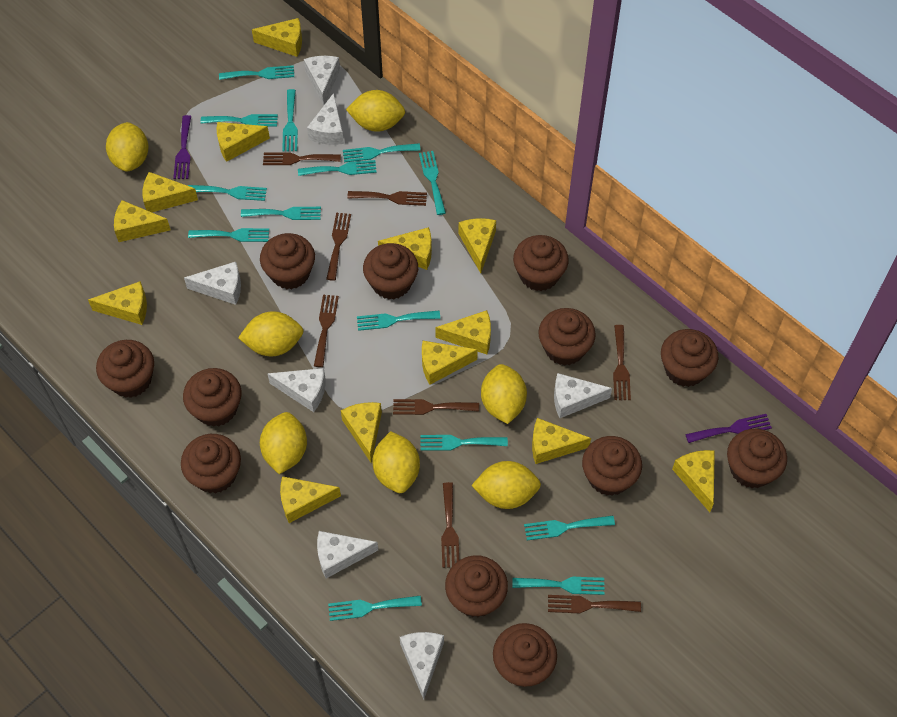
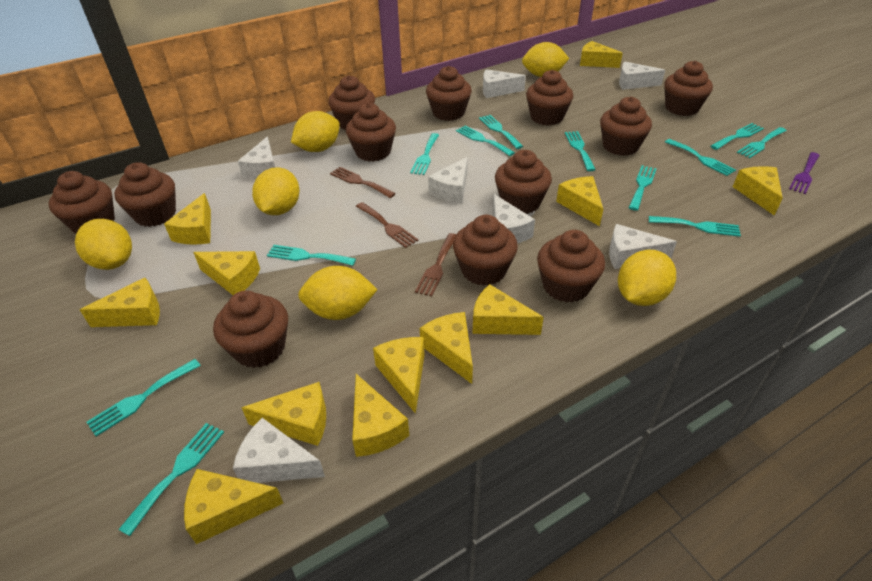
brown fork: [263,152,341,165] [314,295,339,367] [326,213,351,281] [347,191,427,206] [393,399,479,415] [441,482,459,568] [548,595,641,613] [613,325,631,400] = 8 -> [330,167,396,198] [356,202,419,248] [415,233,456,296] = 3
purple fork: [173,115,191,179] [685,414,772,443] = 2 -> [789,152,820,194] = 1
turquoise fork: [188,185,267,201] [188,228,269,242] [201,114,278,127] [219,65,294,80] [241,207,321,220] [282,89,298,152] [298,160,377,176] [328,596,422,621] [343,143,421,162] [357,311,440,331] [419,151,446,215] [420,435,508,451] [513,577,605,595] [524,516,615,540] = 14 -> [87,359,201,436] [118,423,224,536] [267,245,356,266] [410,133,439,175] [456,126,515,156] [479,115,523,149] [565,131,596,171] [629,165,657,211] [649,216,741,237] [665,139,736,176] [711,123,764,150] [737,127,787,158] = 12
yellow cheese: [88,281,147,325] [114,200,171,242] [143,172,198,212] [217,122,270,162] [252,18,302,57] [280,476,341,523] [341,402,382,463] [378,227,432,270] [422,341,478,385] [435,310,491,354] [459,218,496,273] [532,418,591,464] [672,450,715,512] = 13 -> [80,278,160,327] [164,193,211,245] [184,469,283,544] [193,251,260,295] [242,382,326,446] [352,374,409,457] [373,337,425,414] [420,312,473,384] [472,284,544,335] [556,176,603,226] [580,41,623,68] [733,166,783,216] = 12
yellow lemon: [106,122,149,172] [238,311,304,356] [260,412,307,474] [346,90,405,132] [372,431,420,493] [471,461,541,509] [481,364,527,424] = 7 -> [75,219,132,270] [252,168,299,215] [291,111,340,152] [298,266,378,320] [522,42,569,77] [618,250,676,306] = 6

